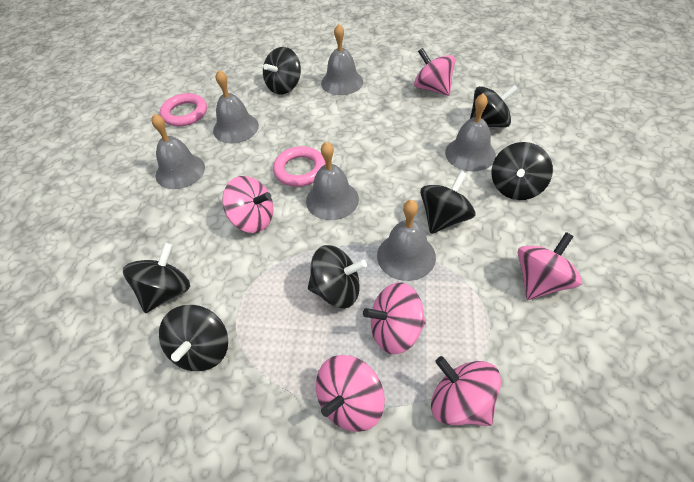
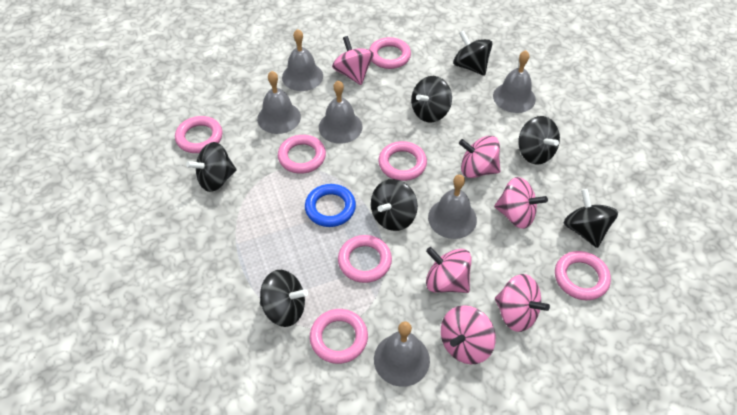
blue ring: none = 0 -> [305,184,356,227] = 1
pink ring: [160,93,207,127] [273,146,326,187] = 2 -> [175,116,223,153] [278,135,326,174] [310,309,368,364] [338,235,392,283] [369,37,411,69] [378,141,427,181] [555,251,611,300] = 7

